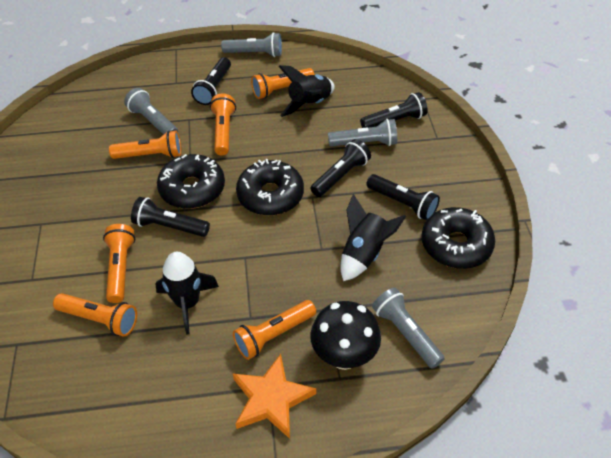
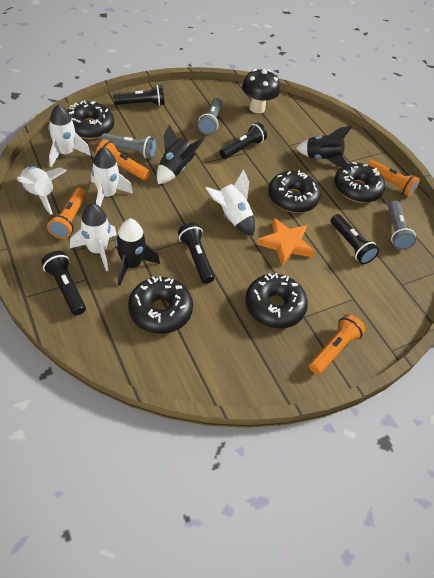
black donut: [157,154,225,209] [236,159,304,216] [422,207,495,269] = 3 -> [67,100,114,139] [128,276,193,334] [245,273,308,329] [268,170,321,213] [334,162,385,203] = 5
grey flashlight: [124,88,178,135] [221,32,282,57] [328,119,397,146] [372,288,445,369] = 4 -> [101,133,157,159] [198,98,222,135] [388,200,416,250] = 3
orange flashlight: [53,293,137,337] [103,224,135,303] [109,130,181,159] [210,94,236,156] [233,300,316,360] [251,68,314,99] = 6 -> [47,188,87,239] [96,139,150,180] [309,314,365,375] [367,160,420,197] = 4
white rocket: none = 0 -> [17,166,67,214] [48,104,91,167] [70,203,117,271] [91,147,133,207] [206,169,255,236] = 5

